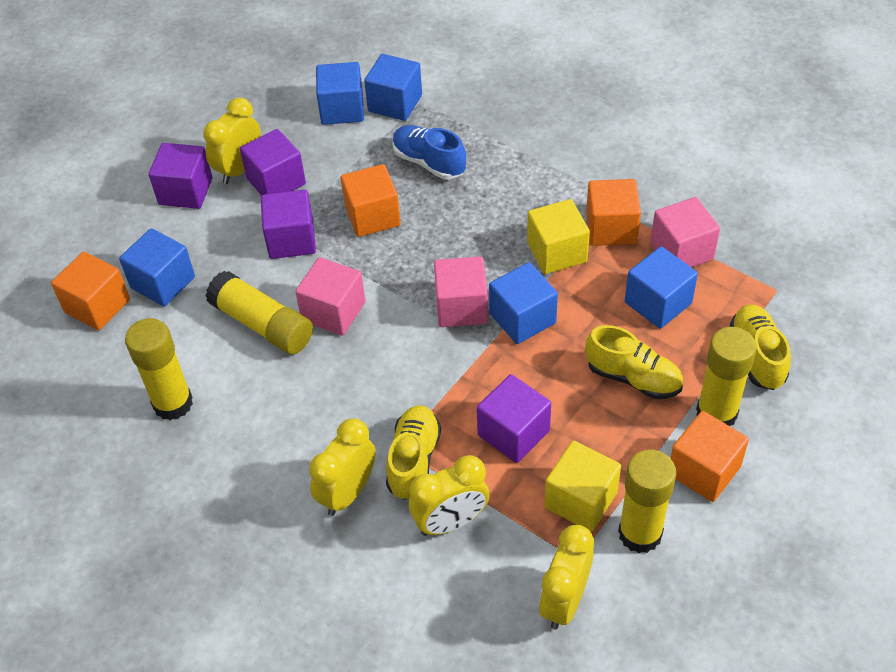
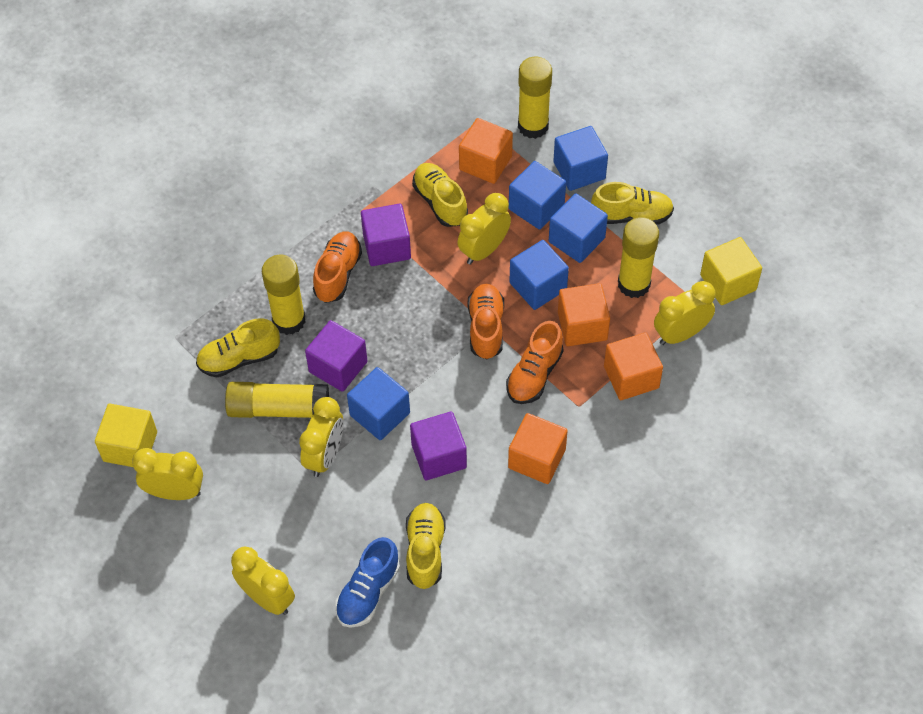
orange shoe: none = 0 -> [313,232,362,303] [468,284,504,359] [506,321,564,404] = 3
pink cube: [295,257,365,336] [434,256,488,327] [651,197,720,267] = 3 -> none = 0
purple cube: [149,143,212,209] [240,129,306,195] [261,190,316,259] [477,374,551,463] = 4 -> [305,320,367,392] [361,204,411,266] [410,411,467,480] = 3
yellow clock: [203,97,261,184] [309,419,376,516] [409,455,490,536] [539,525,594,630] = 4 -> [132,448,203,500] [231,546,295,615] [299,397,344,477] [457,193,511,265] [654,281,716,345] = 5
yellow shoe: [386,405,441,500] [585,325,683,399] [729,305,791,390] = 3 -> [196,318,280,378] [406,503,446,589] [412,163,468,227] [591,182,674,225] = 4

